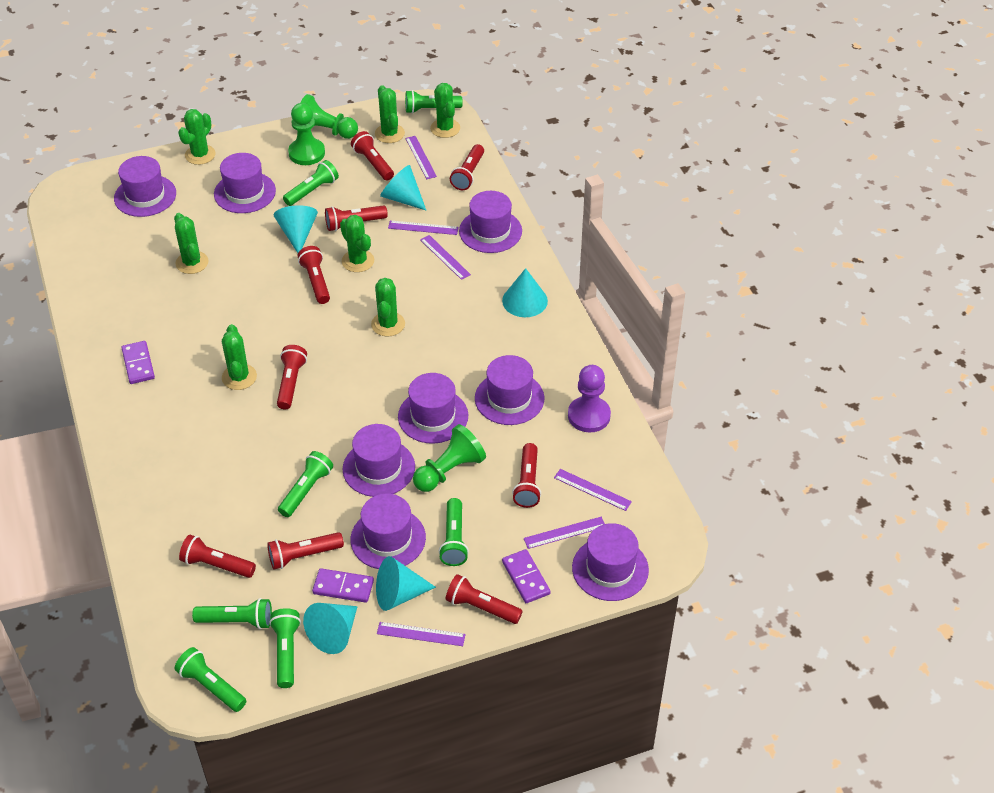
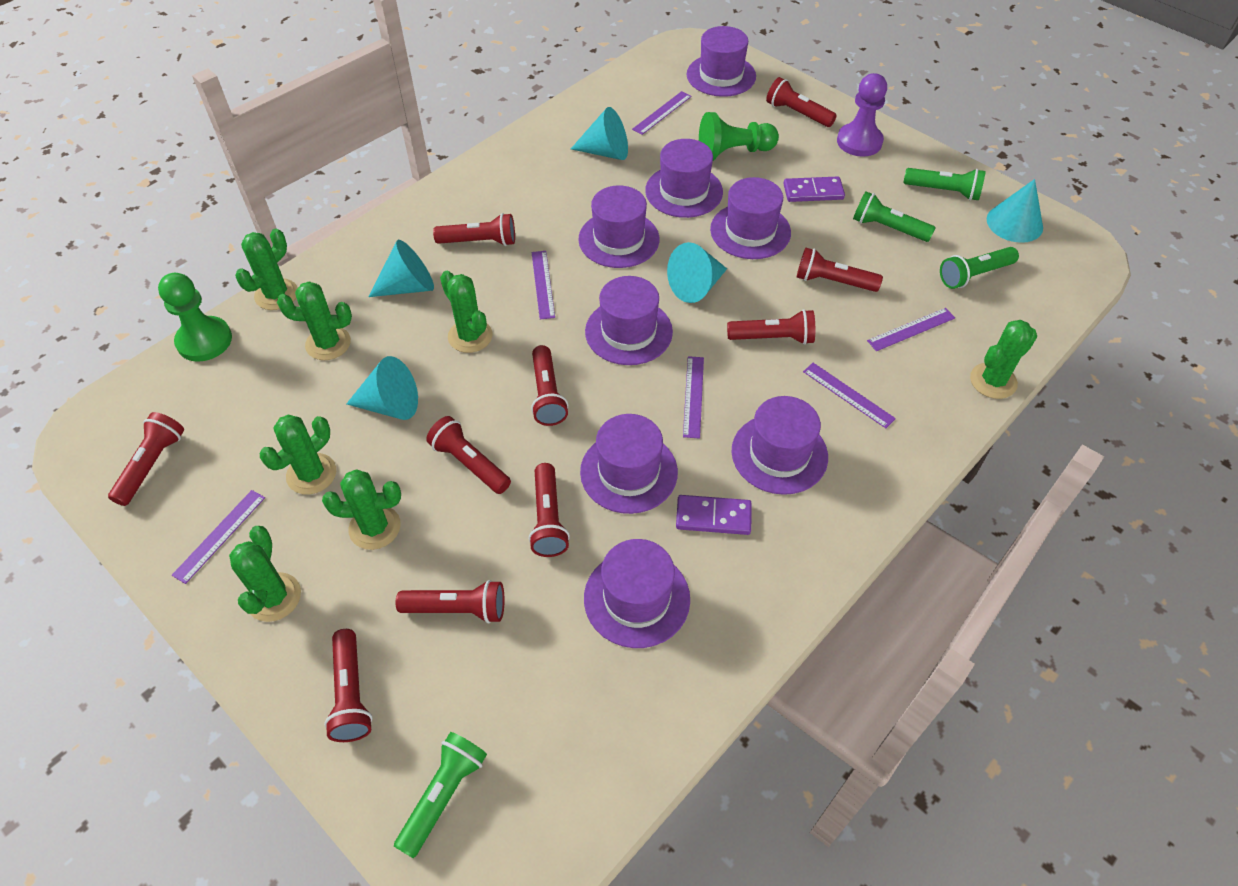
green flashlight: [175,647,246,712] [192,598,272,629] [269,608,301,688] [278,451,333,517] [283,160,339,206] [405,90,463,114] [439,498,469,566] = 7 -> [394,732,487,858] [853,191,936,242] [903,168,986,201] [940,247,1019,289] = 4
green pawn: [288,103,325,165] [300,94,358,139] [413,424,486,492] = 3 -> [158,273,232,362] [699,112,779,161] = 2
purple domino: [121,341,155,384] [312,568,374,603] [502,549,550,603] = 3 -> [676,495,752,535] [783,176,845,202] = 2
red flashlight: [179,535,256,578] [267,532,344,569] [277,345,307,409] [298,246,330,304] [325,205,388,231] [351,131,394,180] [445,574,523,624] [450,144,484,190] [512,443,541,508] = 9 -> [108,412,184,506] [324,629,373,742] [396,580,505,624] [426,416,511,494] [433,213,515,246] [529,463,570,557] [531,345,568,426] [727,309,815,345] [766,77,837,127] [797,248,883,292] = 10

